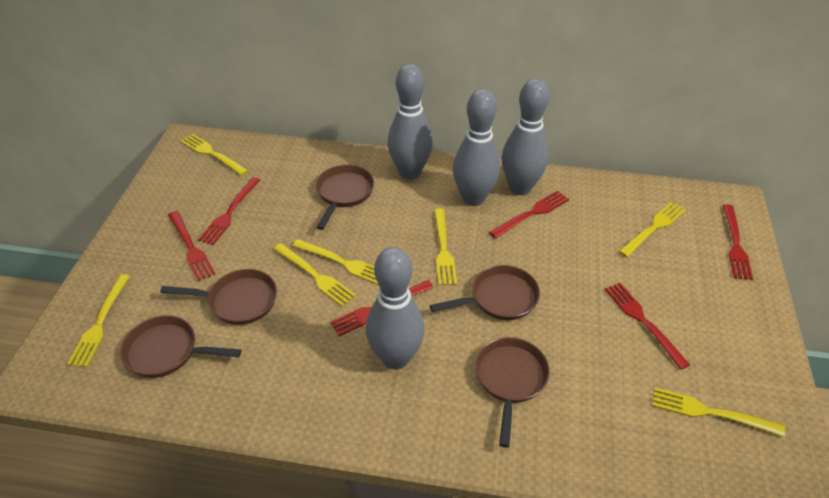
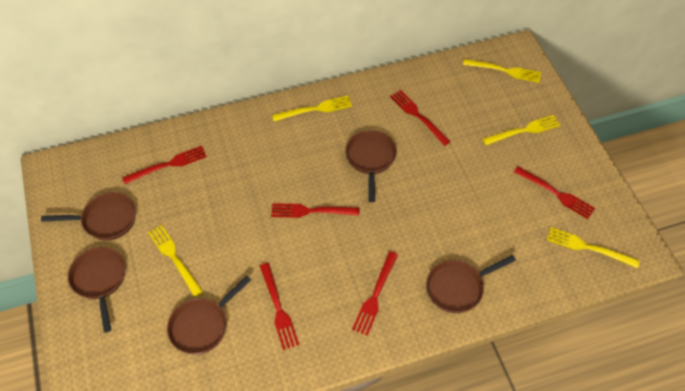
grey bowling pin: [366,247,425,370] [387,64,433,180] [453,89,500,206] [501,78,550,195] = 4 -> none = 0
yellow fork: [67,274,130,367] [181,134,249,176] [274,243,356,307] [292,239,379,285] [434,208,457,285] [619,202,686,257] [652,387,785,437] = 7 -> [148,224,203,297] [272,96,352,121] [463,59,541,83] [482,115,561,145] [547,227,640,268] = 5

